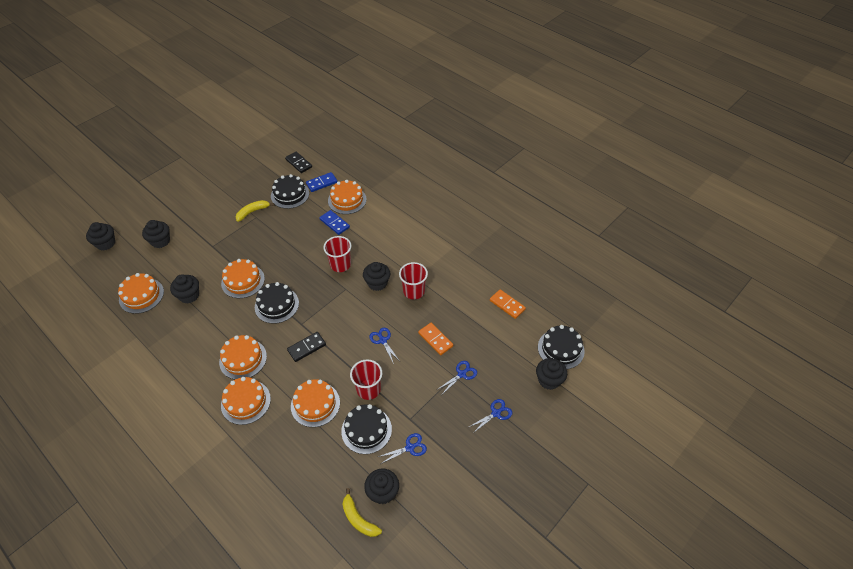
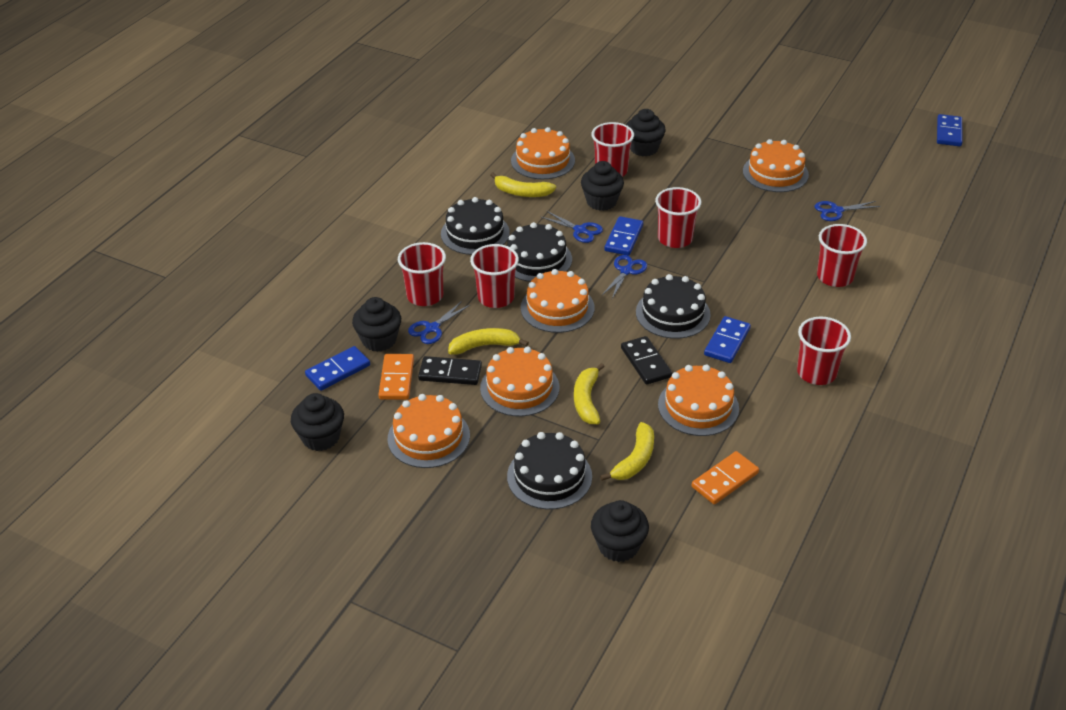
black cupcake: [86,222,115,251] [142,220,170,248] [170,274,199,304] [363,262,390,291] [364,469,399,504] [536,358,567,390] = 6 -> [291,393,344,451] [352,297,401,352] [581,161,624,211] [591,500,649,562] [626,109,666,156] = 5
blue domino: [306,172,338,192] [319,210,350,235] = 2 -> [305,346,370,391] [604,216,643,256] [704,316,751,363] [937,114,962,146] = 4
red cup: [323,236,351,272] [350,359,382,400] [399,262,428,299] = 3 -> [398,242,446,306] [470,244,519,308] [591,122,634,177] [655,187,701,248] [797,317,851,385] [817,224,867,287] = 6
yellow banana: [236,200,275,222] [343,488,382,537] = 2 -> [448,328,529,355] [490,172,556,197] [574,363,605,424] [600,422,654,481] = 4

